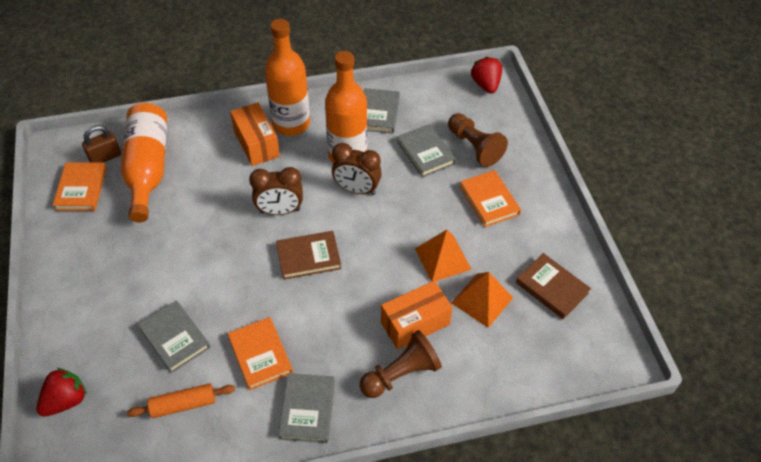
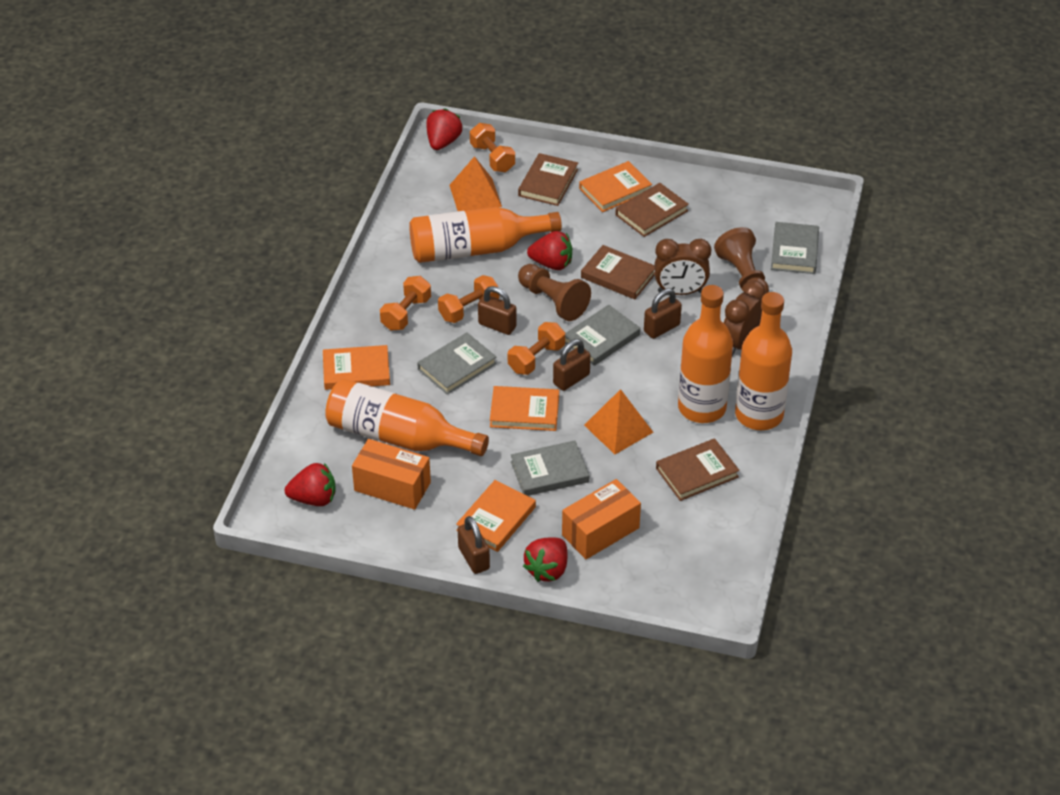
brown book: [276,231,341,280] [516,253,591,319] = 2 -> [518,153,578,206] [581,245,655,299] [615,183,689,237] [656,438,740,501] = 4
brown padlock: [82,125,121,163] = 1 -> [458,516,490,574] [478,286,517,335] [553,339,591,391] [644,288,682,339] = 4
orange book: [53,162,107,211] [228,317,293,390] [460,170,521,227] = 3 -> [323,345,390,390] [456,480,536,552] [490,386,559,431] [579,161,652,212] = 4
orange bottle: [121,103,167,223] [265,19,310,136] [325,51,367,164] = 3 -> [325,379,489,456] [409,207,562,263] [678,285,733,423] [735,292,792,430] = 4
orange dumbbell: none = 0 -> [380,276,431,331] [438,275,499,323] [470,123,515,172] [508,322,565,375] = 4
orange rolling pin: [127,383,235,418] = 1 -> none = 0
red strawberry: [37,368,87,417] [471,57,502,93] = 2 -> [285,463,336,506] [426,109,462,150] [523,538,567,582] [527,231,572,270] = 4

